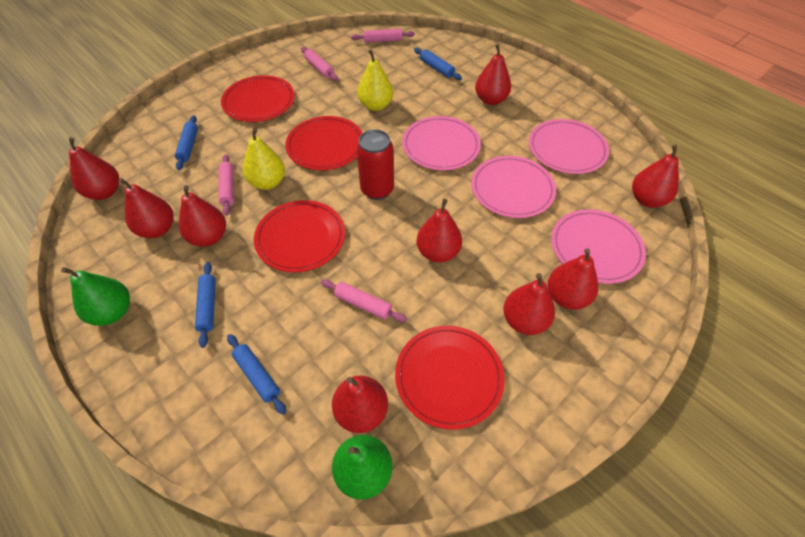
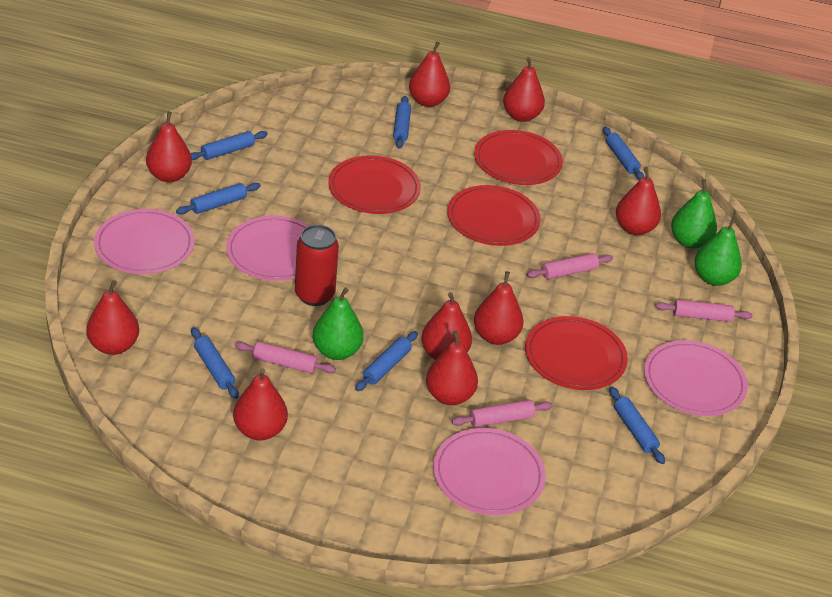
blue rolling pin: [175,115,198,170] [195,262,216,348] [227,334,286,415] [414,48,462,80] = 4 -> [176,183,261,215] [190,131,268,160] [191,328,239,399] [355,331,418,391] [393,96,411,149] [603,127,644,180] [609,387,665,464] = 7
green pear: [61,267,130,326] [332,435,393,500] = 2 -> [313,288,364,360] [671,179,717,249] [694,217,742,286] = 3
yellow pear: [243,128,285,190] [357,50,393,111] = 2 -> none = 0

